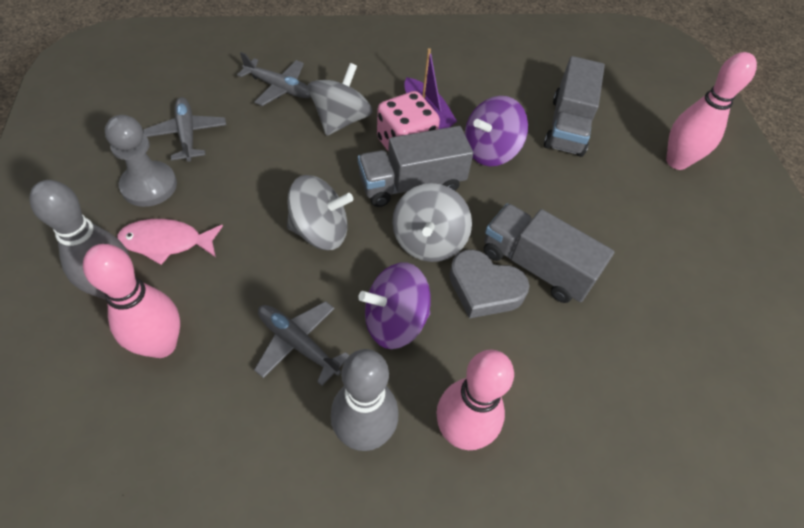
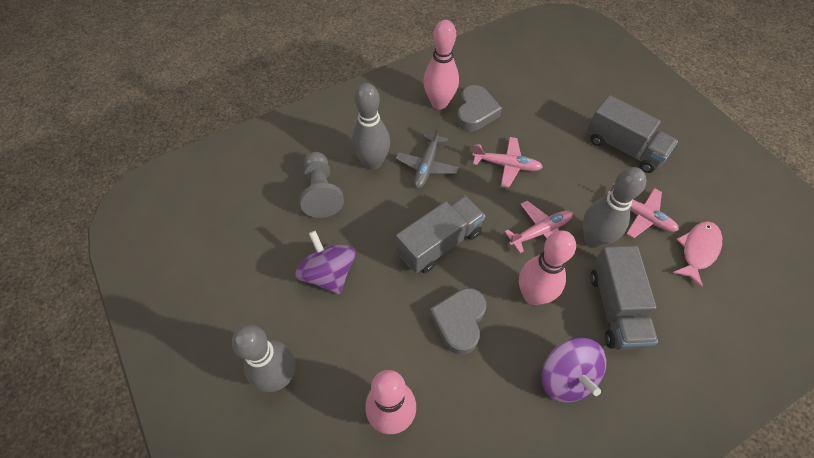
grey bowling pin: [29,180,130,300] [331,349,399,451] = 2 -> [232,325,295,392] [352,83,390,170] [583,167,646,248] = 3
grey heart: [449,249,530,319] = 1 -> [429,288,486,355] [457,85,502,131] = 2
grey plane: [143,97,226,162] [237,52,311,106] [254,301,350,386] = 3 -> [395,125,458,189] = 1
grey spinning top: [287,175,353,250] [308,63,372,136] [392,183,472,262] = 3 -> none = 0
pink dice: [377,91,440,151] = 1 -> none = 0
pink plane: none = 0 -> [472,137,543,188] [504,201,573,253] [608,183,679,238] = 3
purple boat: [404,48,457,129] = 1 -> none = 0

